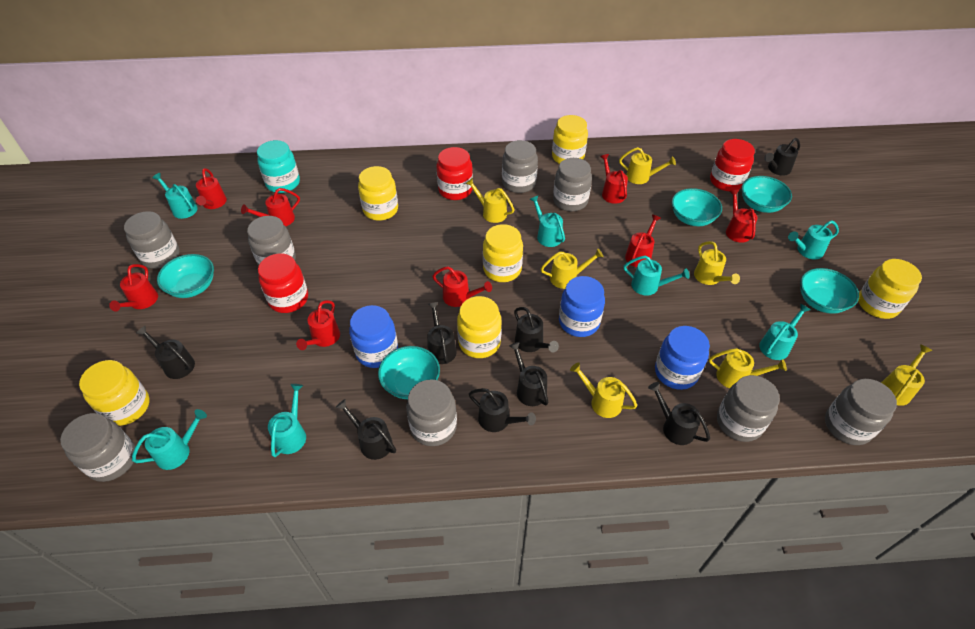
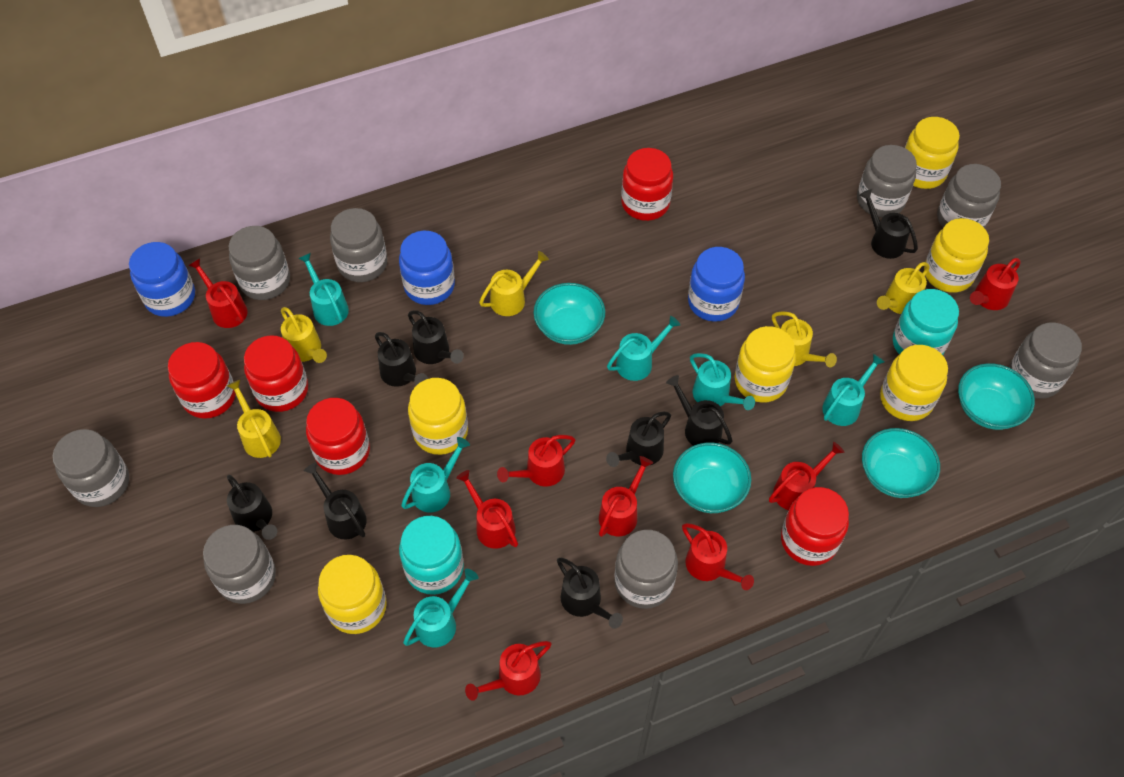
red jar: [258,253,308,313] [436,147,473,200] [710,139,755,191] = 3 -> [168,342,236,419] [244,335,308,412] [306,398,370,475] [621,148,673,221] [781,487,849,566] = 5
turquoise bowl: [157,254,214,298] [378,346,440,399] [672,188,722,226] [742,176,792,213] [800,268,859,314] = 5 -> [533,283,605,345] [673,443,751,513] [862,428,940,498] [958,363,1035,430] = 4
turquoise jar: [257,140,300,193] = 1 -> [399,516,464,595] [893,289,959,355] = 2
turquoise watering can: [132,409,207,470] [152,173,198,219] [268,384,306,457] [530,196,565,247] [624,256,690,296] [759,304,810,360] [788,220,839,259] = 7 -> [298,253,349,326] [401,437,470,512] [403,569,478,647] [607,316,680,381] [690,353,755,410] [822,354,885,426] = 6
yellow watering can: [466,178,515,223] [541,248,604,289] [570,362,637,418] [619,147,676,184] [694,241,740,285] [709,348,787,388] [881,344,933,406] = 7 -> [227,380,281,458] [281,307,327,363] [479,251,549,316] [772,311,837,368] [877,262,930,314] = 5

